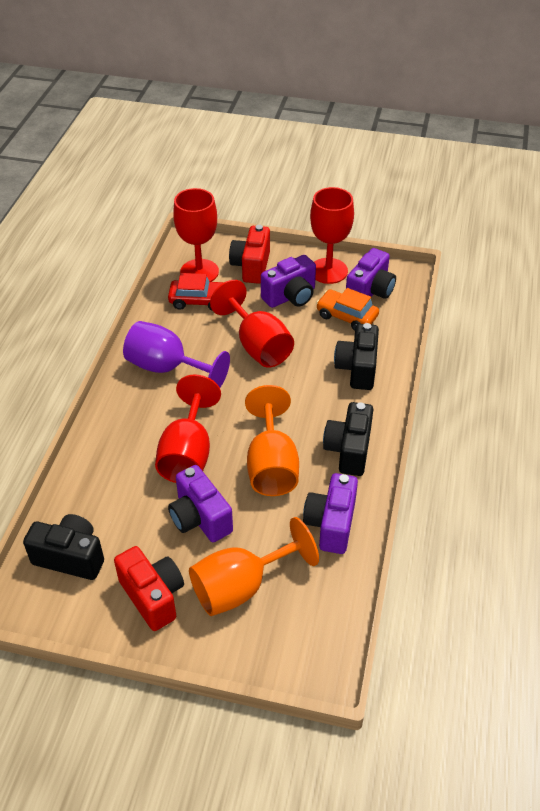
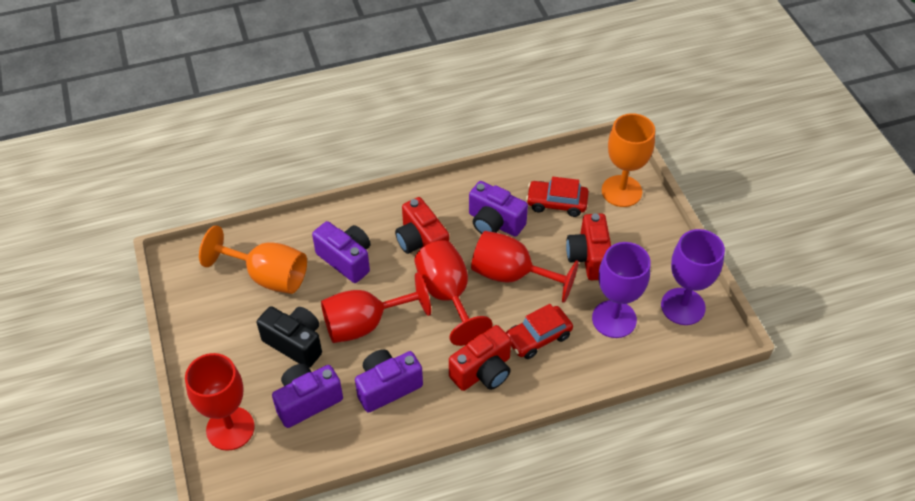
black camera: [23,514,104,580] [323,402,373,476] [334,323,379,390] = 3 -> [257,306,322,368] = 1
orange car: [316,288,379,331] = 1 -> none = 0
purple goblet: [123,321,230,387] = 1 -> [592,242,650,338] [661,229,725,325] = 2
red camera: [114,546,184,631] [229,225,270,284] = 2 -> [395,197,449,254] [449,325,511,391] [566,213,611,280] = 3
red car: [168,273,224,311] = 1 -> [506,304,573,359] [526,177,589,217] = 2

